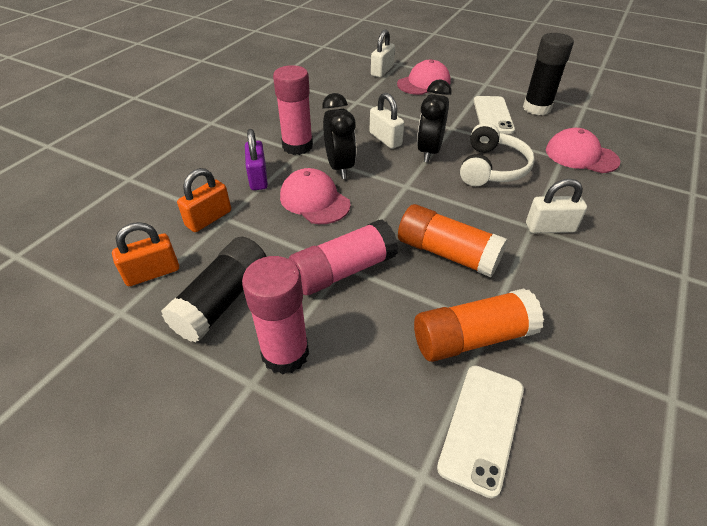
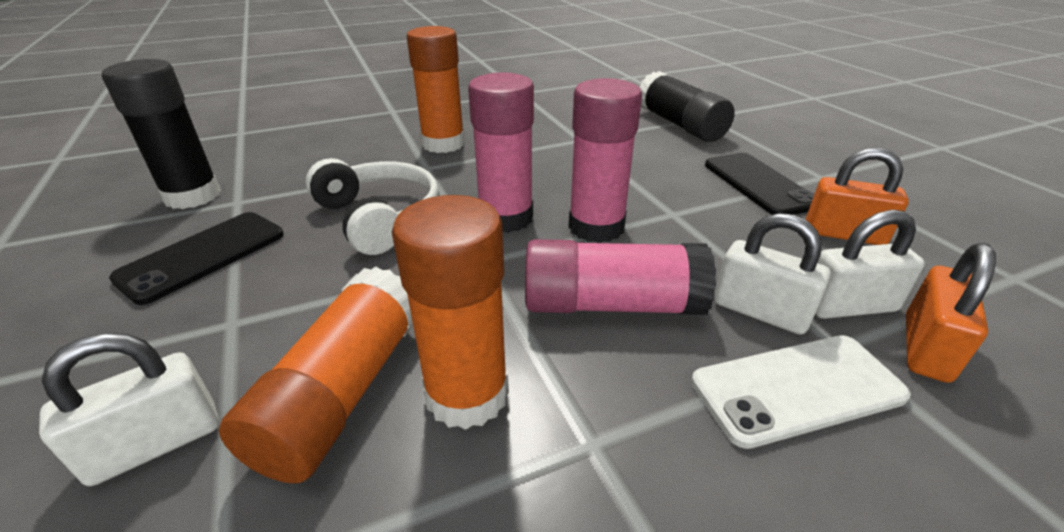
black clock: [322,93,356,179] [417,80,452,162] = 2 -> none = 0
black phone: none = 0 -> [109,212,284,305] [705,153,814,215] = 2
orange glue stick: [398,204,507,277] [414,288,544,362] = 2 -> [219,266,413,484] [392,195,509,430] [407,26,465,153] = 3
pink cap: [280,168,351,224] [397,60,451,95] [546,128,620,173] = 3 -> none = 0
purple padlock: [245,129,268,190] = 1 -> none = 0
white phone: [437,365,524,498] [474,96,515,134] = 2 -> [691,335,911,449] = 1

